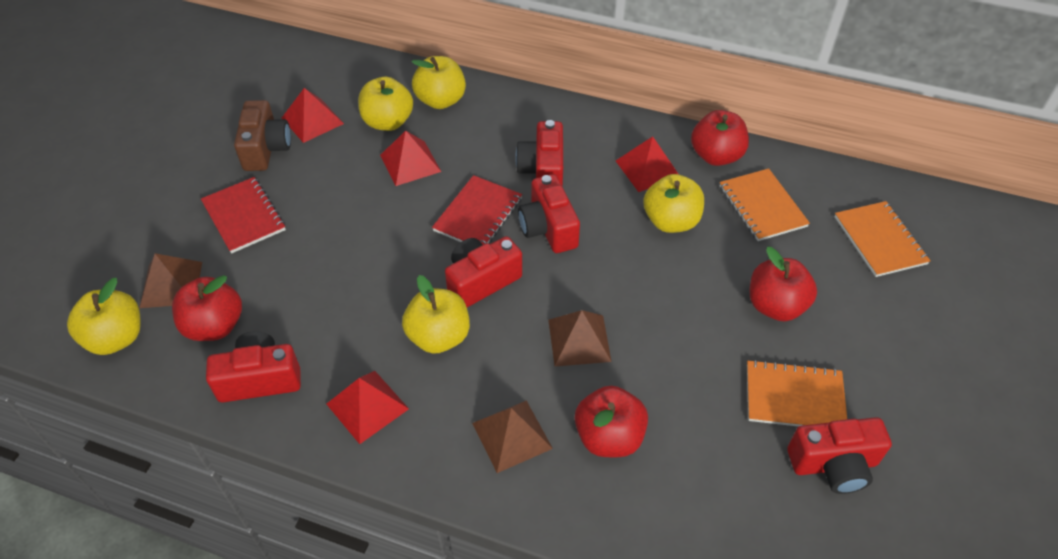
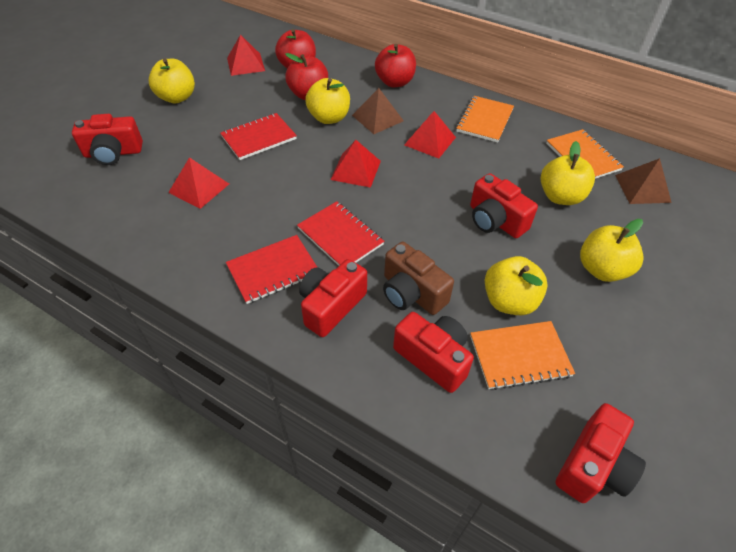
brown pyramid: [139,253,202,308] [472,400,553,473] [548,310,611,366] = 3 -> [352,88,404,134] [615,158,672,204] = 2
red apple: [172,275,242,341] [575,386,648,457] [691,110,749,166] [749,247,817,321] = 4 -> [275,29,316,69] [285,53,328,100] [375,44,416,87] = 3
red notebook: [201,177,286,253] [432,175,522,245] = 2 -> [220,113,297,160] [226,235,317,304] [297,201,384,266] = 3

